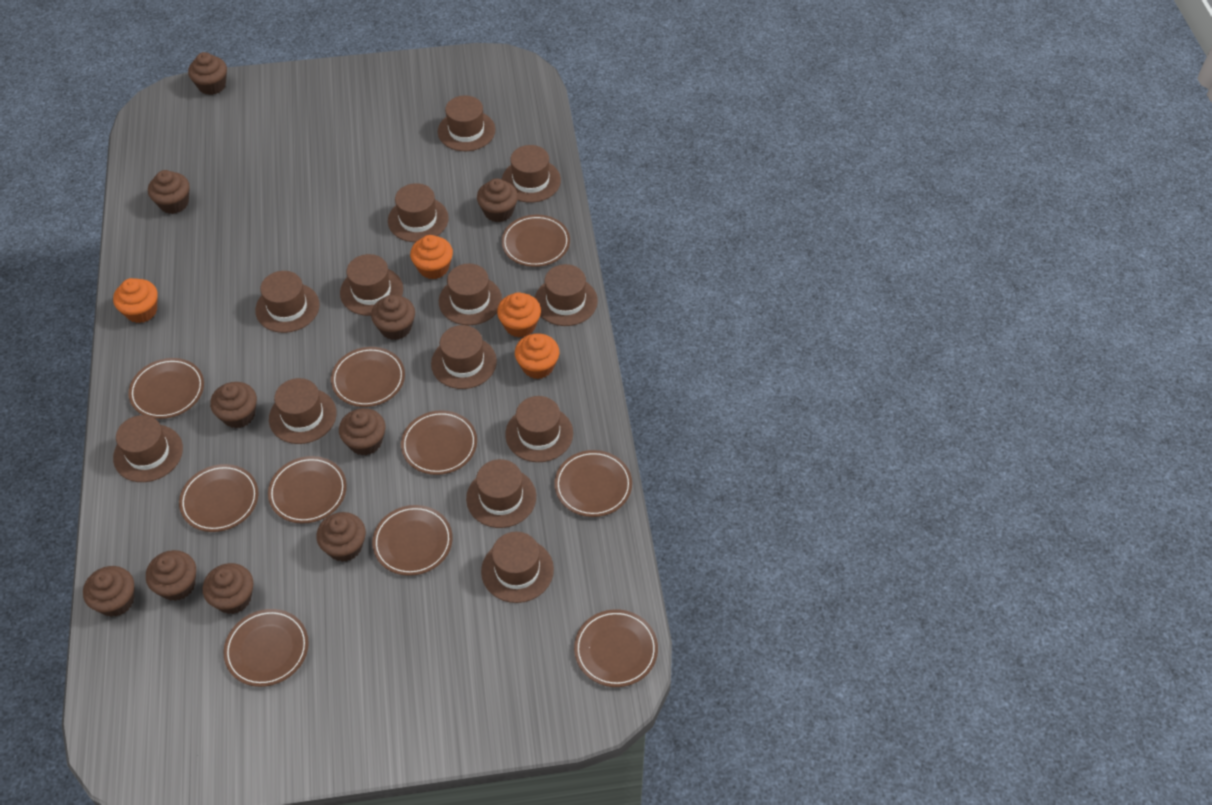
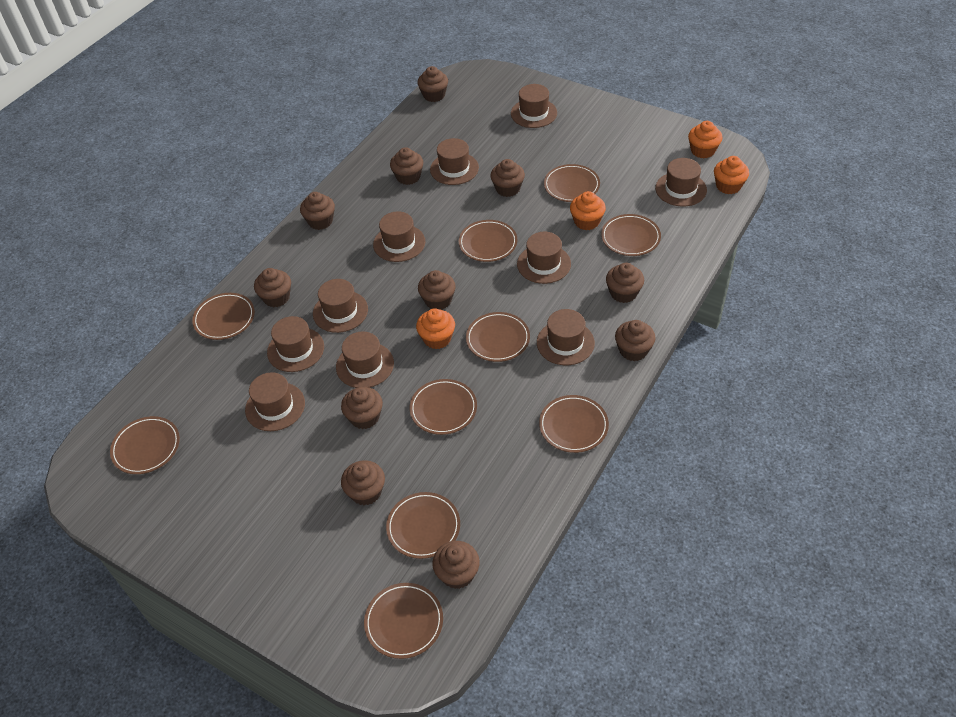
brown cupcake: [83,566,135,617] [146,550,196,601] [148,170,189,214] [188,52,227,95] [203,563,253,614] [210,382,257,429] [316,512,366,562] [339,408,386,455] [371,295,415,340] [477,178,518,222] = 10 -> [254,268,291,307] [300,192,335,230] [341,387,383,429] [341,460,385,505] [390,147,423,185] [417,66,448,102] [418,270,456,310] [432,541,480,589] [490,159,525,197] [606,263,644,303] [615,320,656,361] = 11
brown hat: [113,415,183,482] [255,271,320,333] [269,378,337,444] [340,254,403,316] [388,183,449,242] [431,325,497,389] [438,95,495,151] [439,264,502,325] [466,459,536,528] [481,532,554,603] [502,145,561,203] [505,396,573,462] [535,264,598,326] = 13 -> [245,372,305,431] [267,316,324,372] [313,279,368,333] [336,331,394,388] [373,211,425,262] [430,138,479,185] [511,84,557,128] [517,232,571,284] [537,309,595,365] [655,158,707,206] = 10

